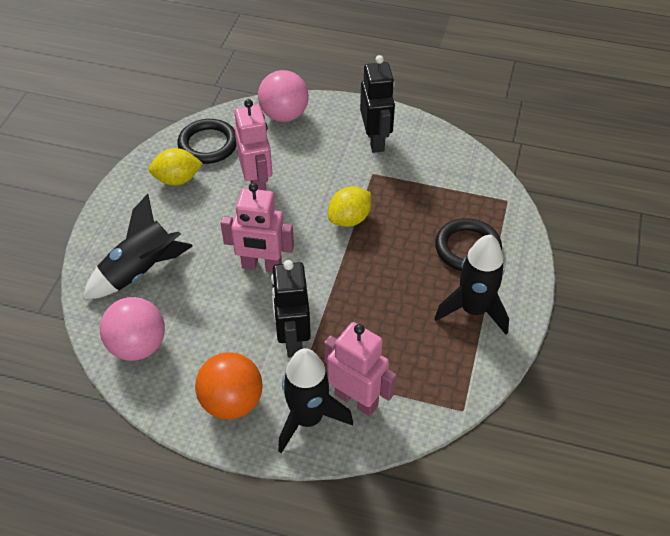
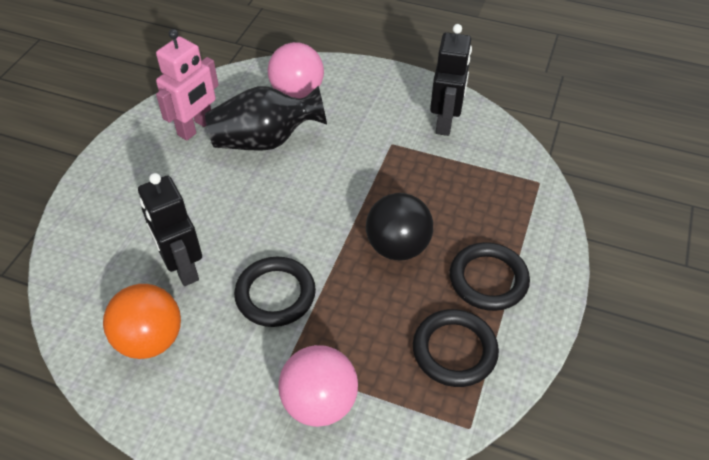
black ball: none = 0 -> [366,193,433,261] = 1
black ring: [177,119,237,164] [435,218,502,271] = 2 -> [234,257,316,327] [413,309,499,387] [450,242,530,311] = 3
black rocket: [83,194,193,299] [278,348,353,453] [434,234,509,335] = 3 -> none = 0
black vase: none = 0 -> [205,86,327,151] = 1
pink robot: [221,183,294,272] [234,99,272,190] [324,322,397,416] = 3 -> [156,29,219,141] = 1
yellow lemon: [149,148,203,185] [328,187,371,227] = 2 -> none = 0

